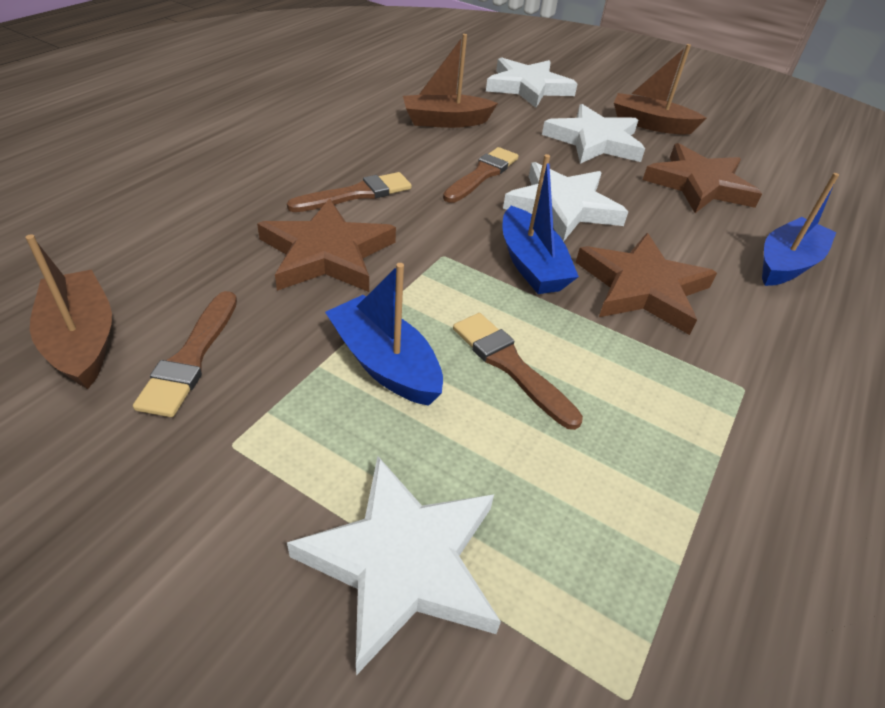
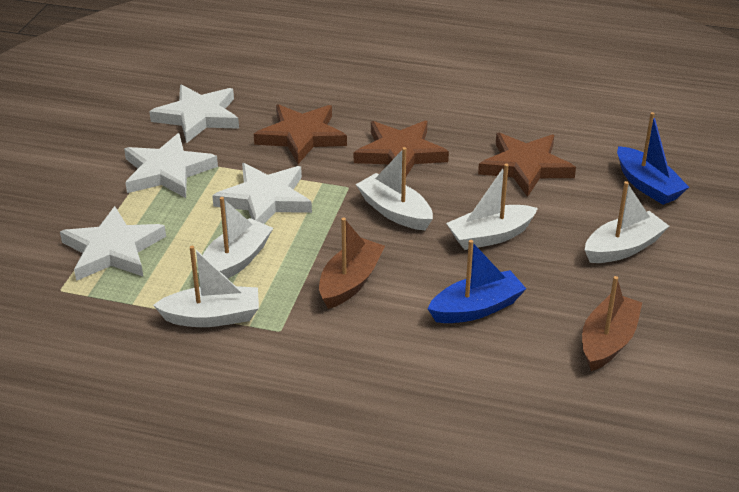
blue boat: [325,263,443,406] [502,154,579,294] [762,173,839,286] = 3 -> [428,240,526,323] [617,112,689,205] = 2
brown boat: [25,234,112,389] [403,34,498,128] [614,44,706,135] = 3 -> [319,217,385,309] [582,276,642,371] = 2
brown brush: [133,291,237,417] [287,172,412,212] [443,147,518,203] [453,313,583,430] = 4 -> none = 0
white boat: none = 0 -> [153,246,259,327] [203,197,273,279] [356,147,433,230] [446,164,538,250] [585,181,669,263] = 5

